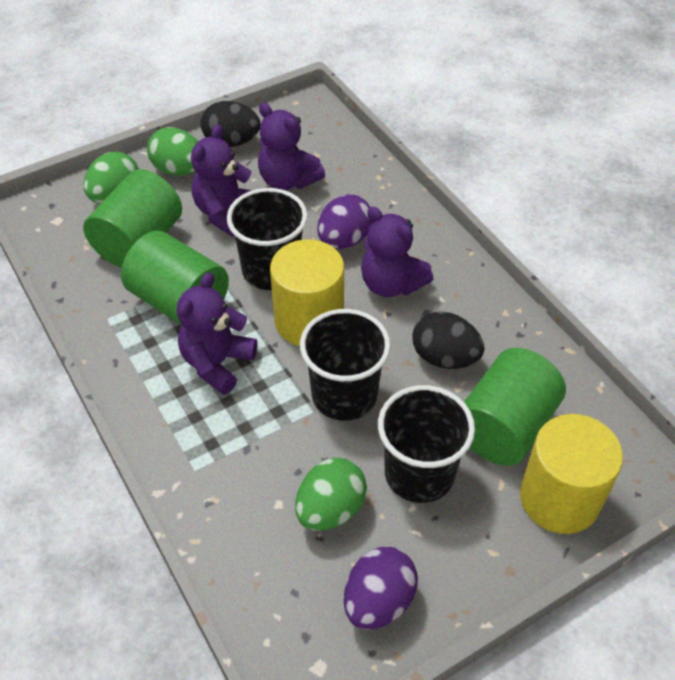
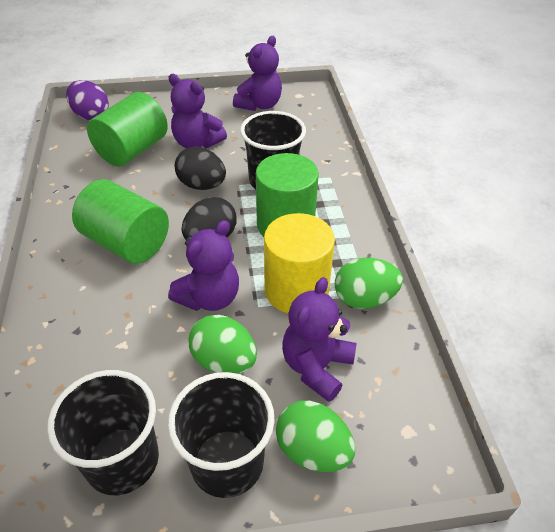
purple egg: [317,195,373,249] [344,547,418,630] = 2 -> [66,80,109,120] = 1
yellow cylinder: [270,240,344,346] [520,414,623,534] = 2 -> [264,213,335,314] = 1

